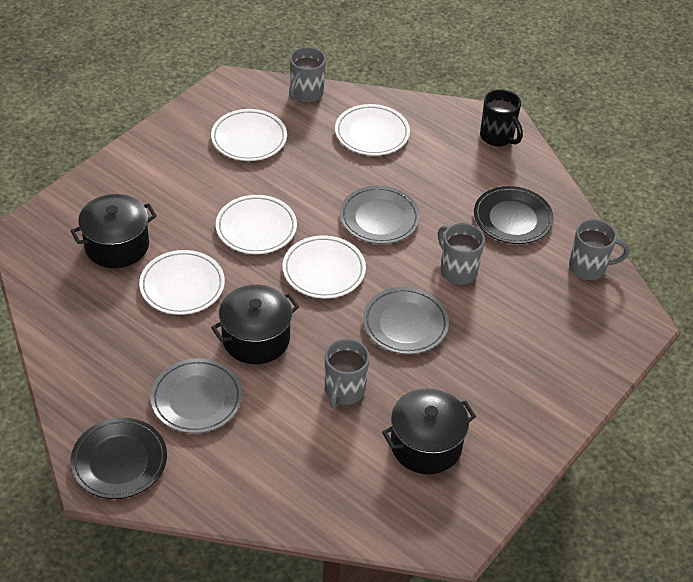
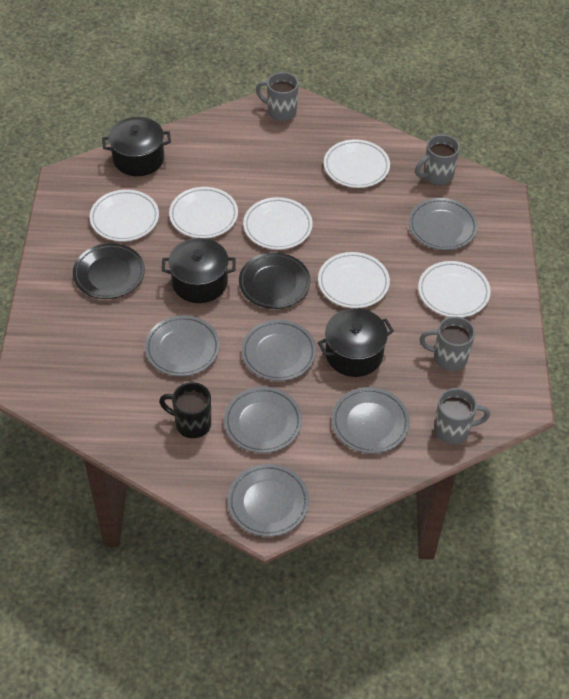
grey plate: [151,358,243,434] [340,186,420,244] [363,287,449,354] = 3 -> [145,315,220,376] [224,387,302,453] [227,464,309,537] [241,320,316,381] [332,387,410,454] [409,198,478,250] = 6
white plate: [139,250,225,315] [211,109,287,161] [216,195,297,254] [282,235,366,298] [335,104,410,156] = 5 -> [90,190,159,242] [169,187,238,238] [243,197,313,250] [318,252,390,308] [324,139,390,188] [418,261,491,317] = 6

